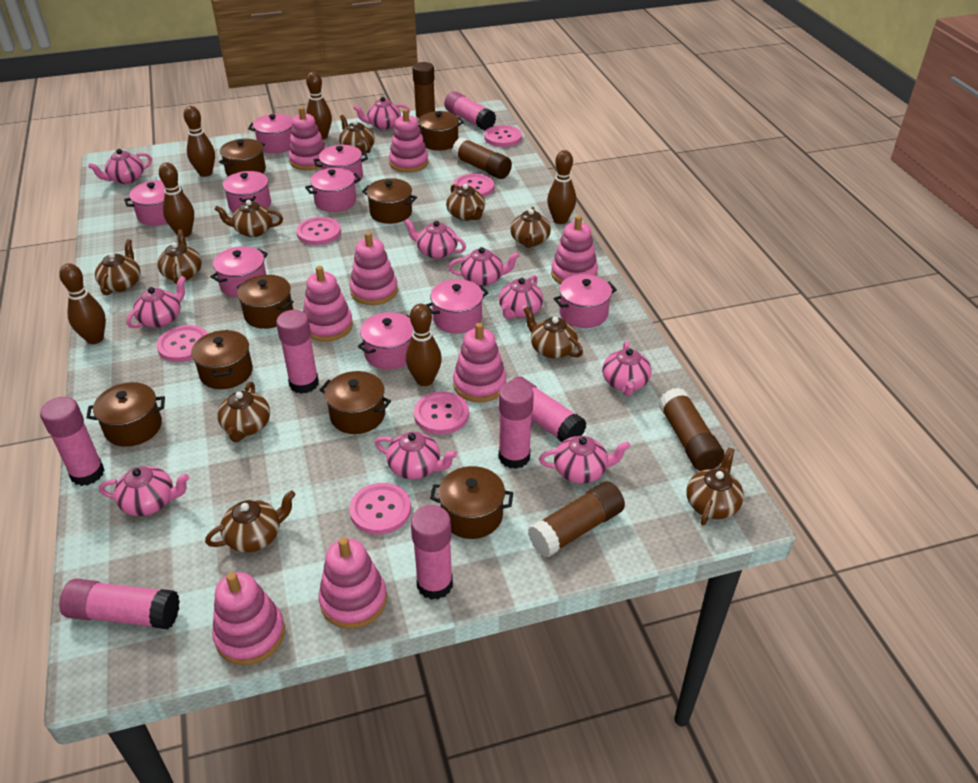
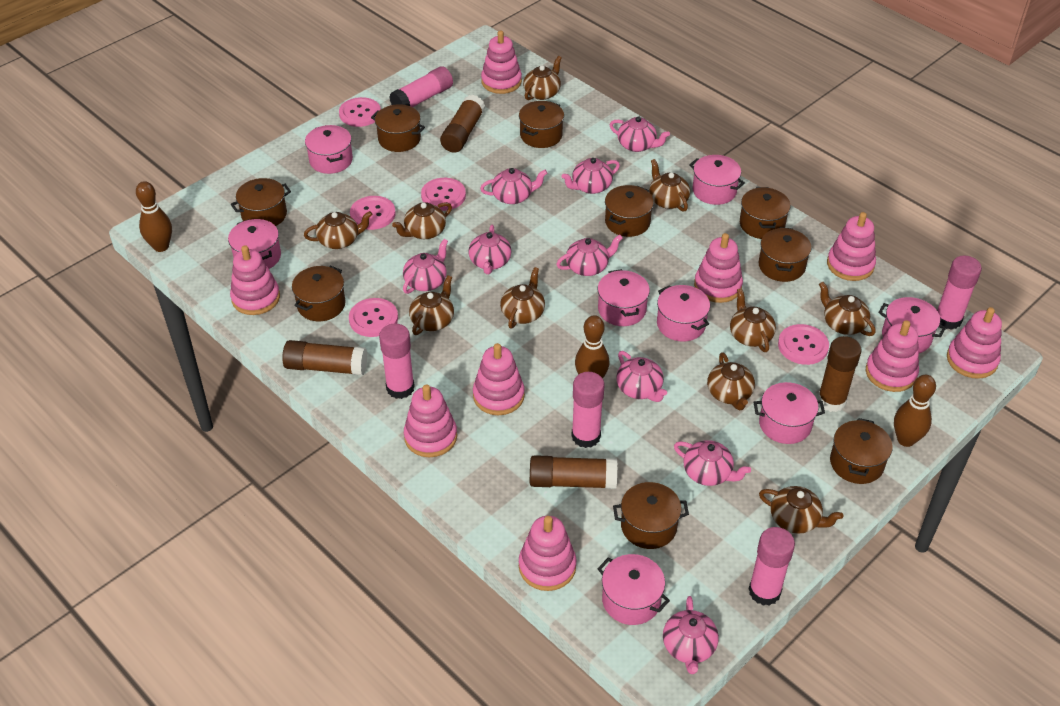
brown bowling pin: [59,263,106,344] [159,163,194,237] [183,106,215,177] [306,72,332,139] [406,304,442,386] [547,150,576,224] = 6 -> [136,181,172,252] [575,315,609,379] [894,375,936,447] = 3
brown pot: [86,382,165,447] [191,330,253,389] [219,139,266,177] [237,275,294,329] [320,371,391,434] [362,178,417,224] [418,111,464,151] [430,466,513,539] = 8 -> [231,178,291,226] [292,266,346,321] [371,104,425,152] [519,101,564,148] [605,185,654,237] [613,482,689,549] [740,187,790,239] [759,227,811,282] [830,418,892,484] = 9
pink button: [156,325,208,362] [296,217,341,245] [349,483,411,535] [414,391,469,435] [453,173,494,197] [484,125,522,147] = 6 -> [339,97,381,127] [349,298,398,337] [350,196,395,230] [421,178,466,211] [778,324,829,365] = 5
pink glue stick: [40,397,104,486] [59,579,180,629] [276,310,319,394] [411,505,453,600] [444,91,496,131] [499,381,534,469] [510,376,587,442] = 7 -> [379,323,415,399] [390,66,453,107] [572,372,605,448] [749,527,795,606] [937,256,982,330] = 5
pink pot: [124,180,184,226] [210,246,268,298] [223,171,271,213] [248,114,293,153] [305,168,361,212] [314,145,368,184] [358,312,413,370] [426,279,488,334] [554,274,617,328] = 9 -> [228,219,281,269] [305,125,353,174] [597,554,670,625] [598,269,650,326] [657,285,710,342] [689,155,745,205] [754,382,825,444] [878,297,946,353] = 8
pink stacking toy: [212,572,285,665] [288,107,326,170] [303,266,353,342] [319,537,387,629] [350,232,398,305] [389,109,428,172] [453,323,506,402] [551,215,598,284] = 8 -> [230,245,280,315] [404,384,457,457] [473,343,525,415] [481,30,522,94] [519,516,576,591] [694,233,743,303] [827,212,876,281] [866,320,919,392] [947,307,1002,379] = 9
pink teapot: [88,149,152,184] [99,466,190,516] [126,276,186,328] [353,97,410,130] [375,432,457,479] [404,219,466,259] [448,247,520,286] [499,275,543,319] [539,436,630,484] [602,341,652,396] = 10 -> [403,239,448,294] [468,225,511,274] [480,168,547,204] [556,235,623,276] [561,158,620,194] [610,116,670,152] [616,351,667,402] [663,596,719,674] [674,440,751,486] = 9

